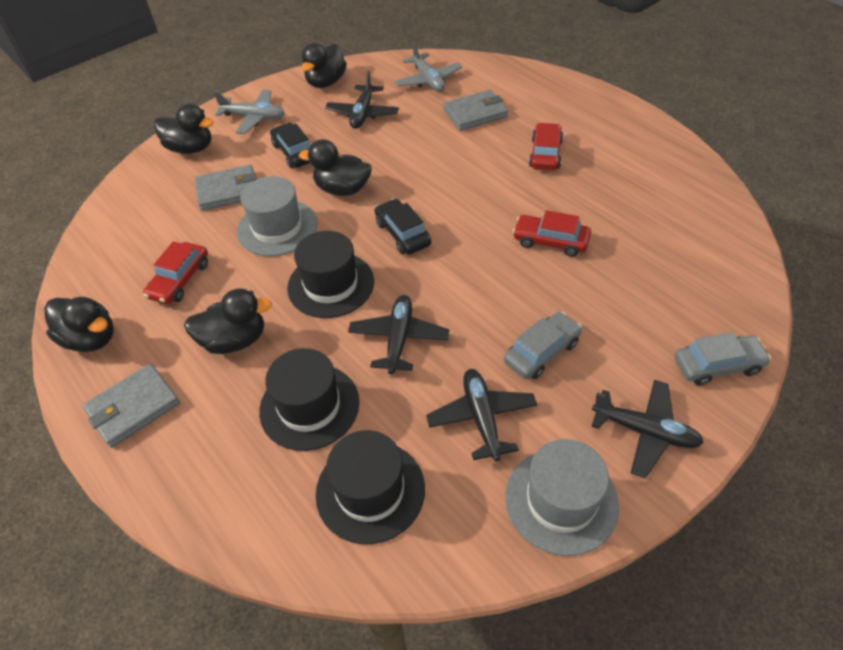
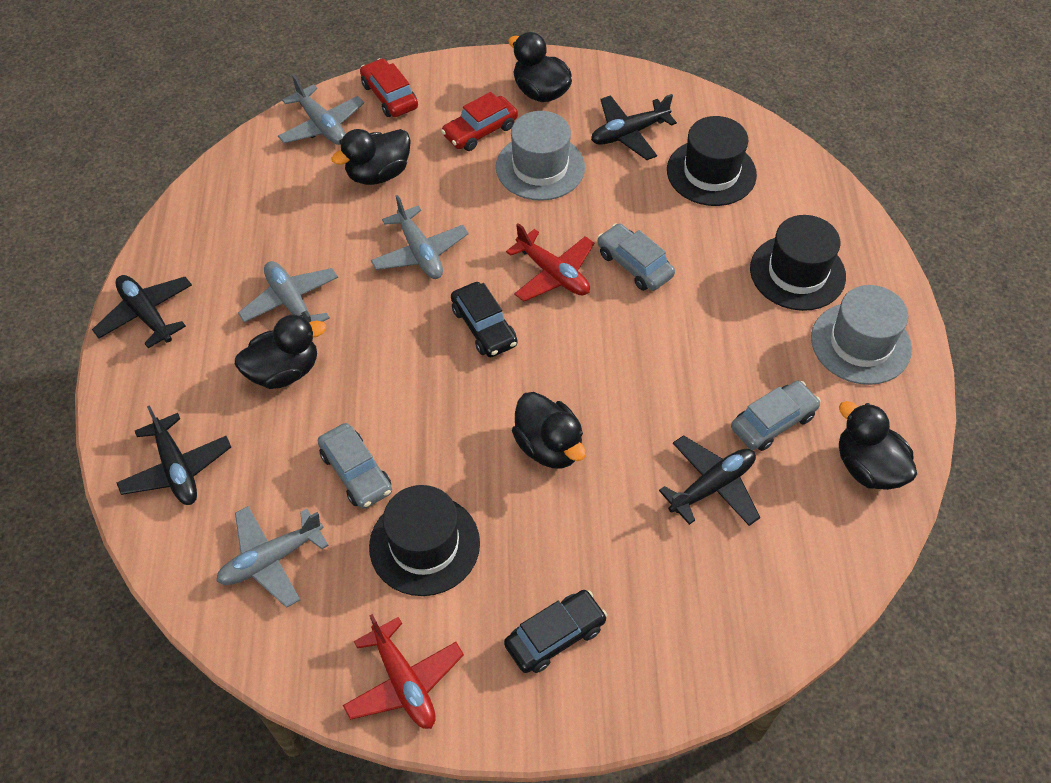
grey car: [504,312,582,379] [674,332,771,386] = 2 -> [318,423,392,509] [597,223,675,291] [731,381,821,451] = 3
grey plane: [214,90,285,134] [394,41,462,92] = 2 -> [216,506,329,608] [238,261,338,322] [278,75,364,145] [371,195,469,279] = 4
grey wallet: [83,364,180,448] [195,165,257,211] [443,90,508,131] = 3 -> none = 0
red car: [143,241,208,304] [513,210,591,257] [529,122,563,170] = 3 -> [360,58,418,117] [441,92,518,151] = 2
red plane: none = 0 -> [343,614,464,729] [506,223,594,302] = 2

